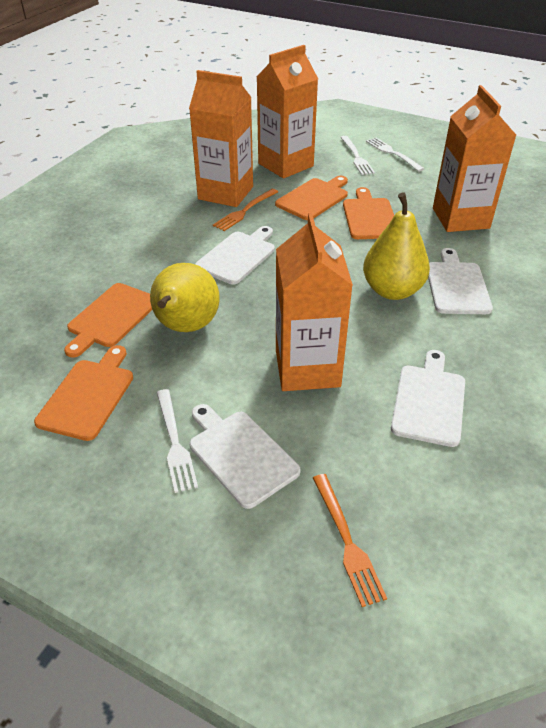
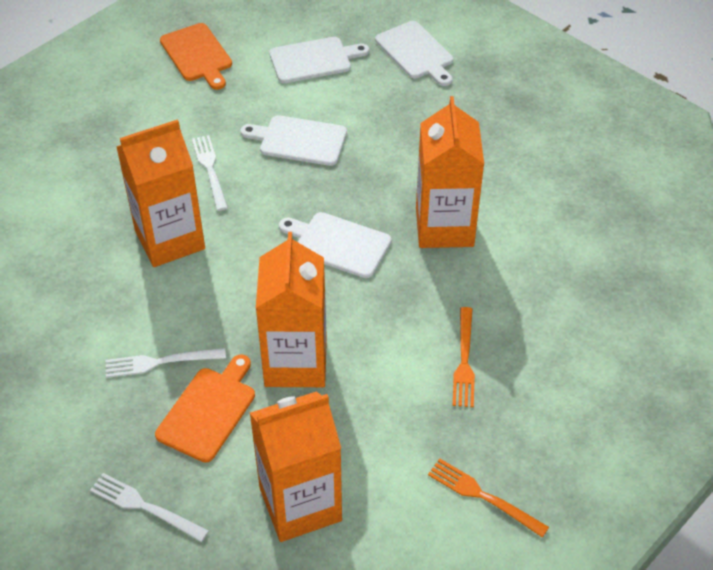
orange cutting board: [34,345,133,441] [64,283,152,358] [275,176,348,220] [343,187,394,239] = 4 -> [155,354,255,463] [160,23,232,90] = 2
yellow pear: [150,263,220,332] [363,192,430,300] = 2 -> none = 0

